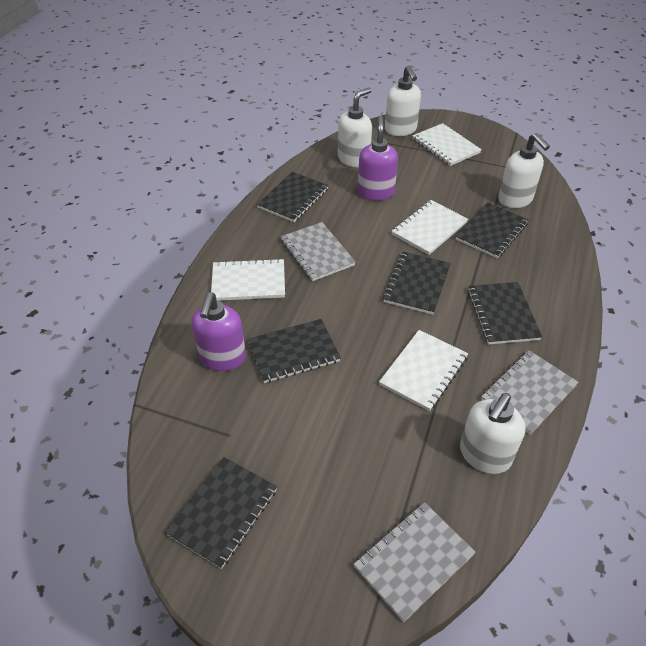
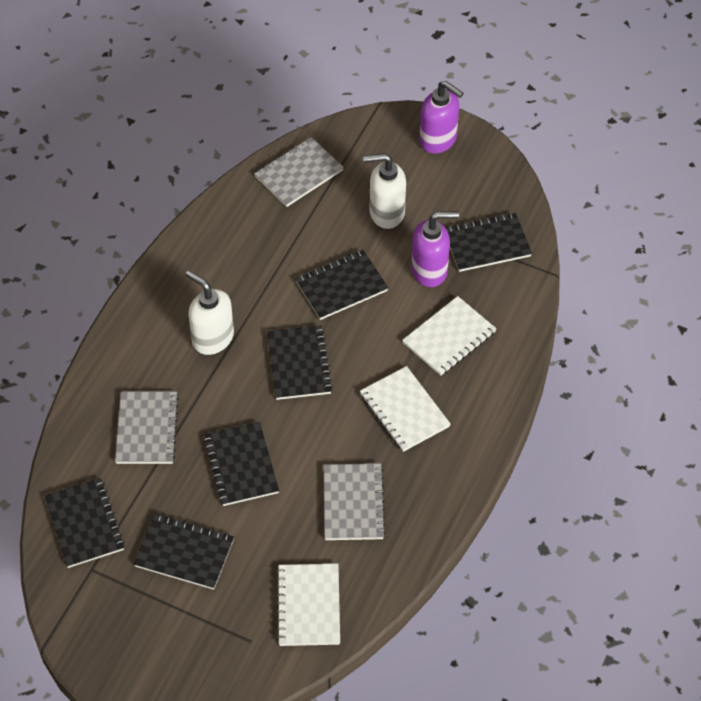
white notebook: [211,258,285,301] [379,330,468,411] [391,200,468,255] [413,123,482,166] = 4 -> [276,563,340,646] [360,366,451,452] [402,296,497,376] = 3
white soap dispenser: [338,87,372,167] [385,66,421,136] [460,393,525,474] [498,133,550,208] = 4 -> [186,270,234,355] [363,153,406,229] = 2

